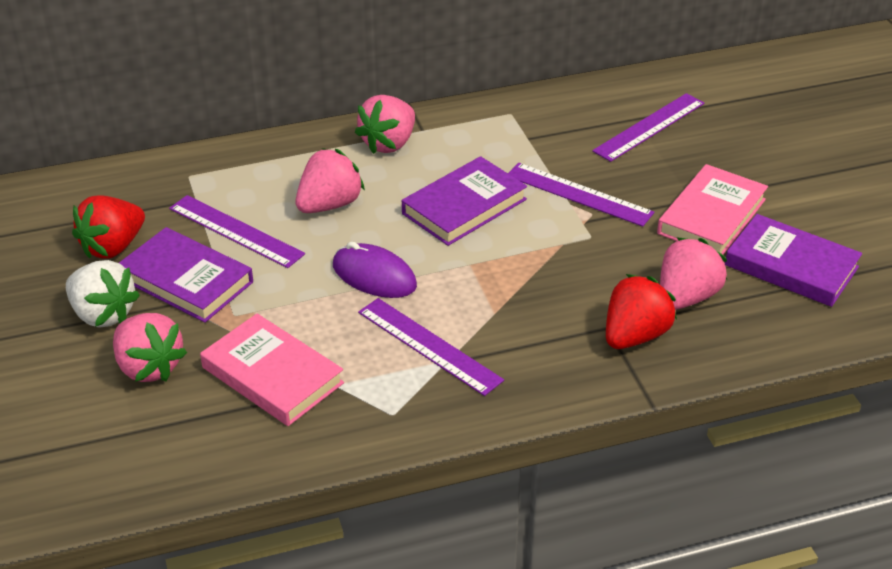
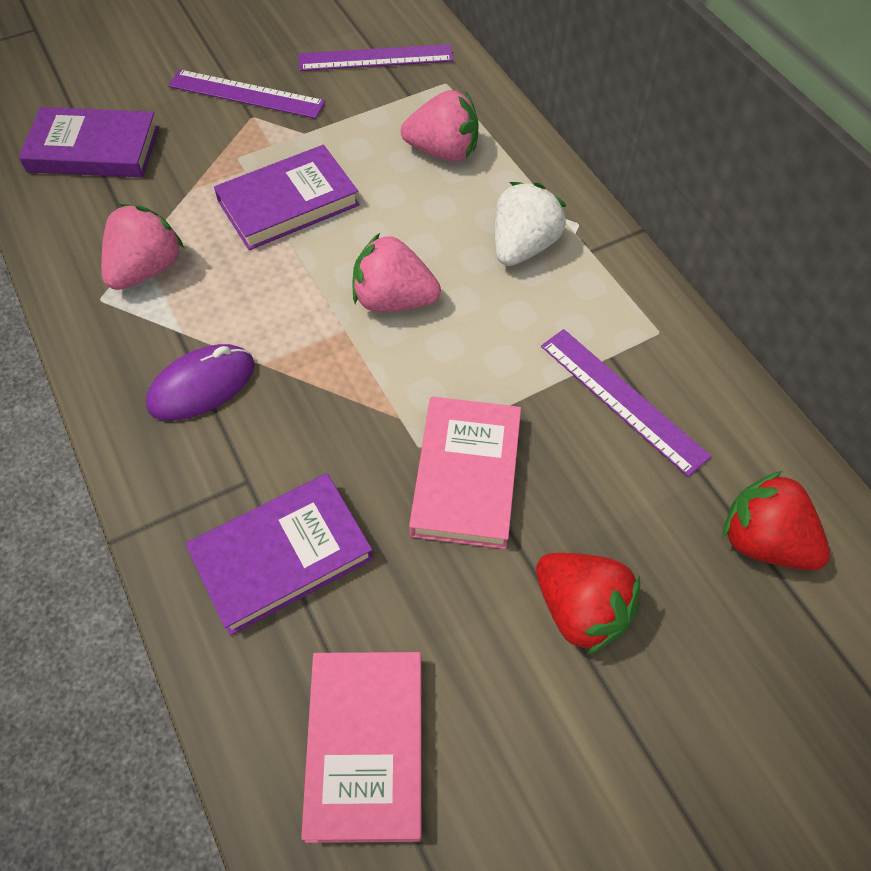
pink strawberry: [113,313,187,382] [295,148,365,213] [355,95,415,154] [660,237,727,310] = 4 -> [101,204,184,290] [352,233,441,312] [401,90,479,162] = 3
purple ruler: [169,195,305,268] [358,298,504,396] [508,163,654,227] [592,93,705,162] = 4 -> [168,70,325,119] [299,44,453,71] [541,329,711,477] = 3

